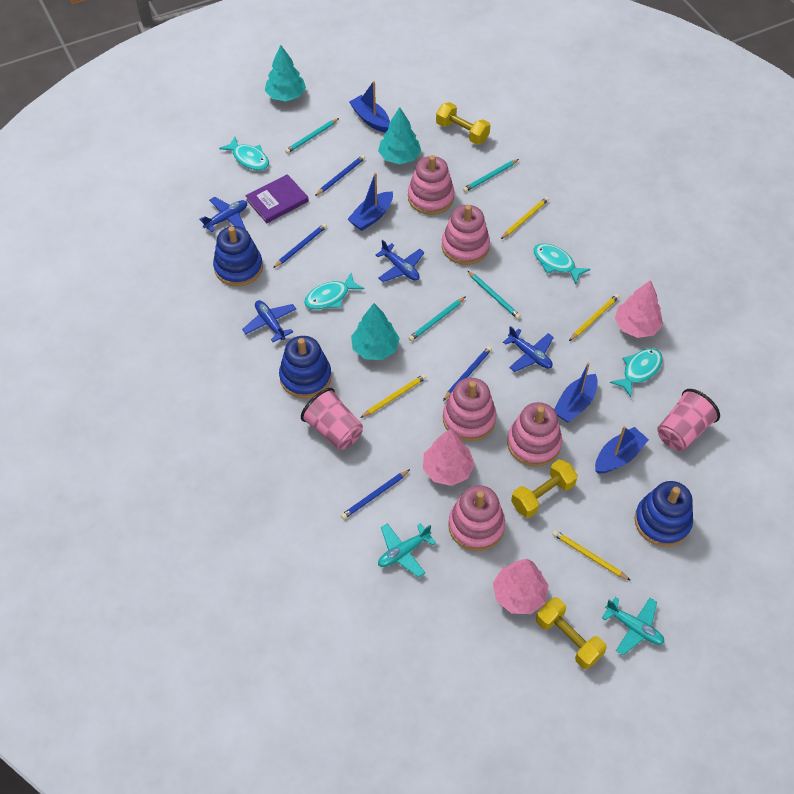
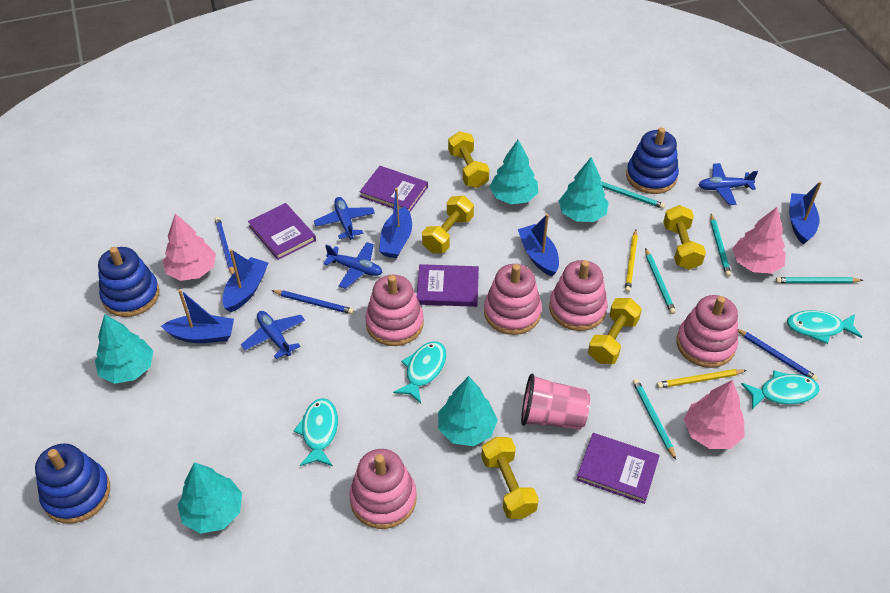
blue boat: [347,172,393,231] [349,81,390,133] [554,362,598,422] [595,426,649,474] = 4 -> [161,289,234,343] [223,249,268,312] [379,188,412,258] [518,214,559,277] [789,181,822,245] = 5
blue pencil: [273,223,327,268] [315,155,365,196] [341,469,410,519] [443,346,492,401] = 4 -> [215,217,234,275] [271,290,354,314] [738,329,818,381] = 3
pink cup: [301,388,363,450] [657,389,720,451] = 2 -> [521,374,590,430] = 1
purple book: [246,174,309,223] = 1 -> [248,203,316,260] [360,166,428,212] [417,264,479,307] [577,433,660,504] = 4
turquoise pencil: [285,118,339,154] [409,296,466,341] [463,159,519,192] [468,271,521,319] = 4 -> [600,181,665,209] [633,379,676,460] [645,248,676,314] [710,214,731,277] [776,277,863,283] = 5
turquoise plane: [378,523,436,578] [602,597,664,655] = 2 -> none = 0
turquoise tree: [265,45,306,101] [351,303,400,360] [378,107,421,164] = 3 -> [95,314,153,384] [178,462,242,534] [438,376,498,446] [490,140,538,204] [559,157,609,222] = 5
yellow dumbbell: [436,102,490,144] [511,459,578,518] [536,597,607,669] = 3 -> [422,196,474,253] [448,131,489,188] [481,437,539,519] [588,298,642,364] [663,205,706,270] = 5
yellow pencil: [360,374,427,418] [501,197,549,239] [552,530,631,581] [569,294,619,341] = 4 -> [625,230,638,293] [657,369,747,388] = 2

